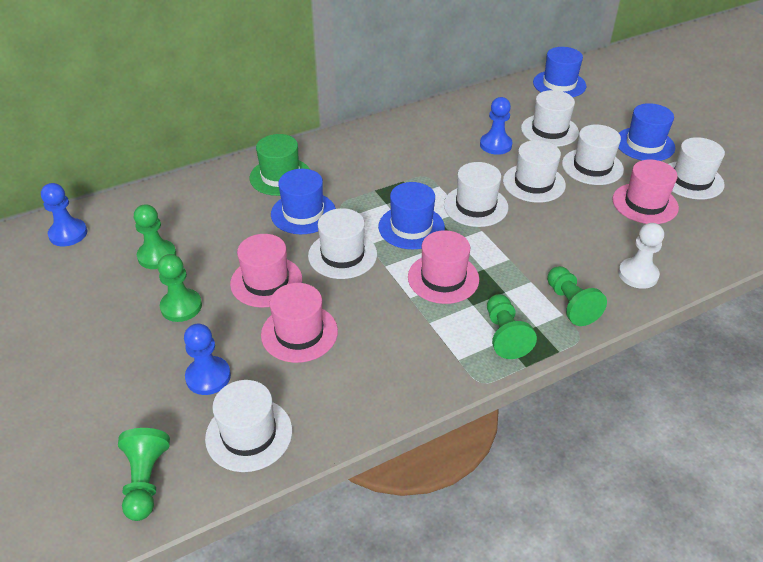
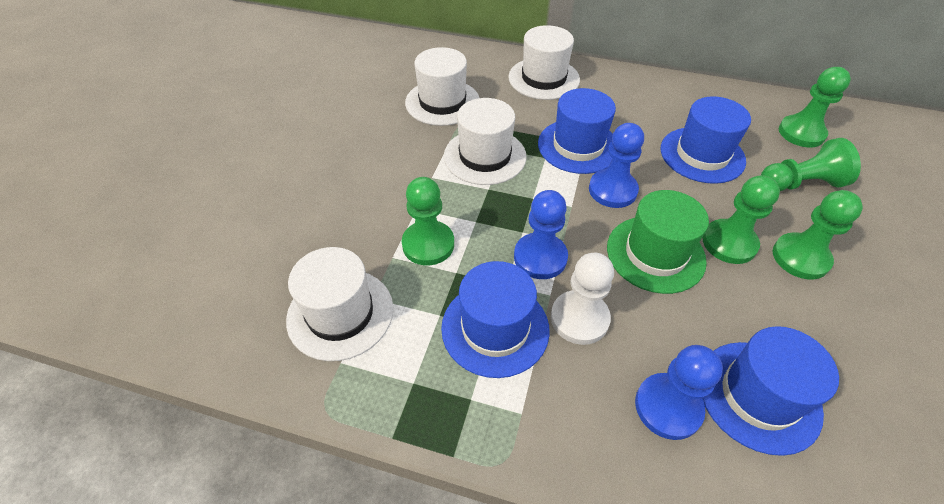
pink hat: [230,234,302,308] [261,283,338,363] [408,230,479,304] [613,159,679,224] = 4 -> none = 0
white hat: [205,380,292,472] [308,208,377,279] [444,162,508,227] [503,140,566,203] [521,90,579,147] [562,125,624,185] [669,137,725,200] = 7 -> [286,247,393,361] [405,47,479,126] [444,98,527,185] [508,25,580,100] = 4

